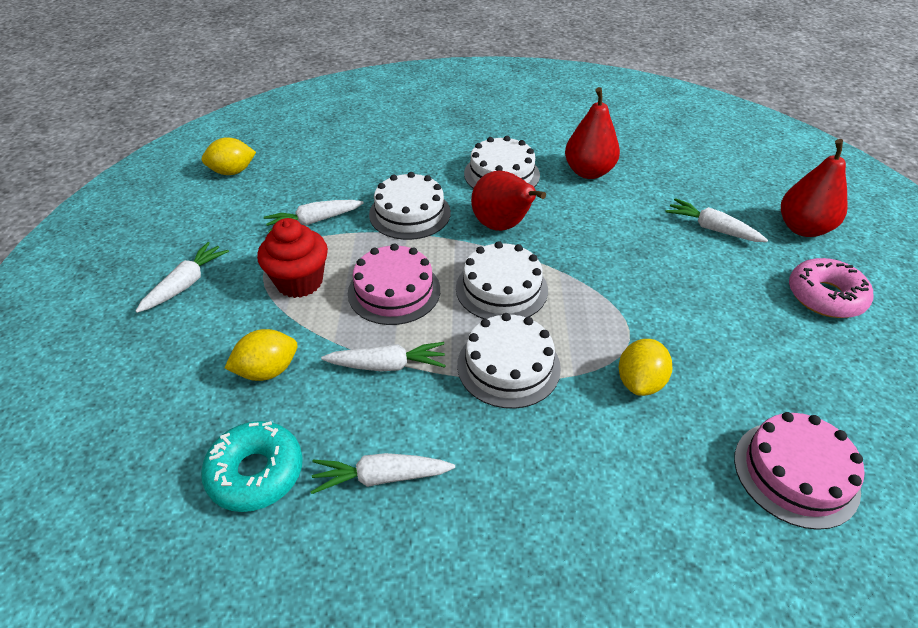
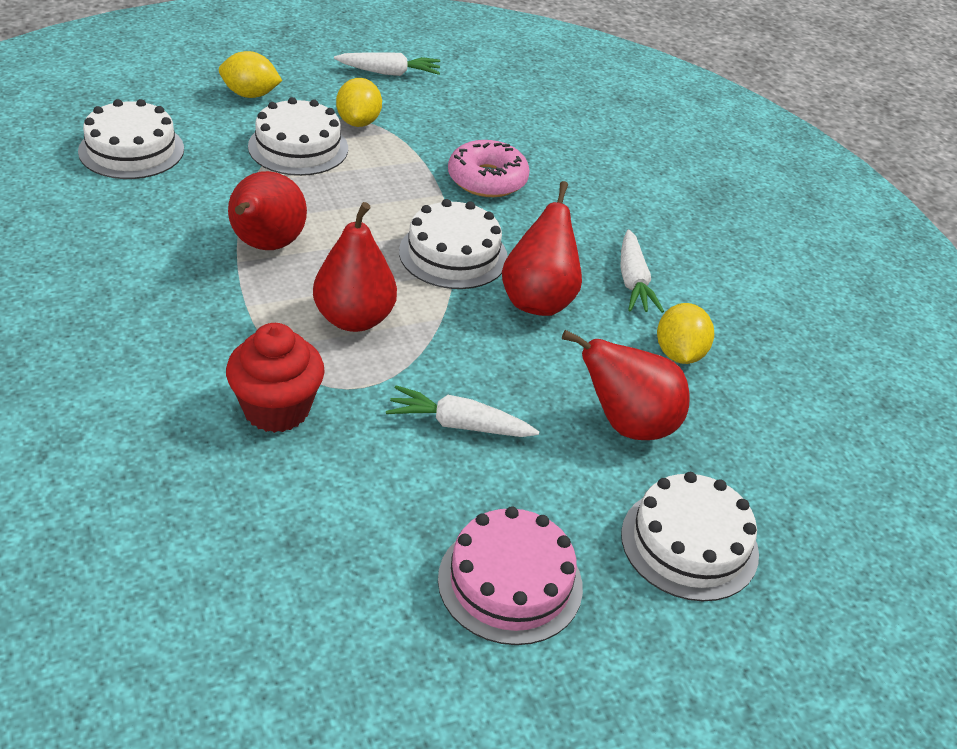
pink cake: [348,243,440,325] [734,412,865,530] = 2 -> [438,506,583,645] = 1
red pear: [471,170,546,231] [565,87,620,179] [781,139,847,237] = 3 -> [228,171,307,250] [313,202,397,332] [502,181,582,316] [562,330,689,440] = 4
turquoise donut: [201,421,303,512] = 1 -> none = 0
white carrot: [136,242,229,313] [264,200,363,232] [311,453,455,494] [321,342,446,371] [666,198,768,242] = 5 -> [334,53,440,76] [386,386,539,437] [620,230,664,313] = 3

